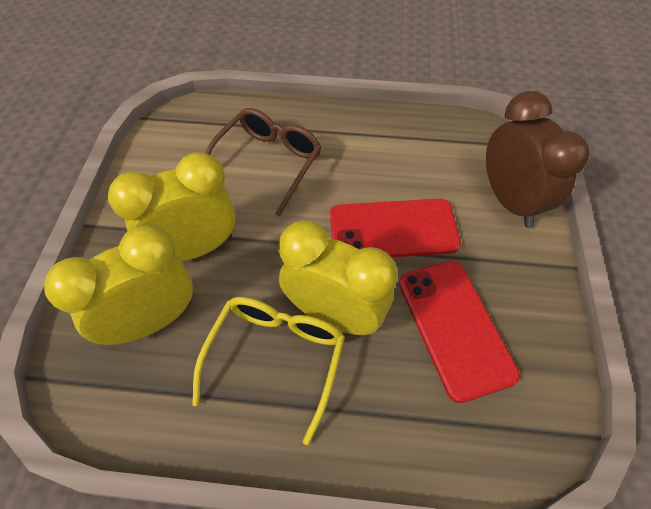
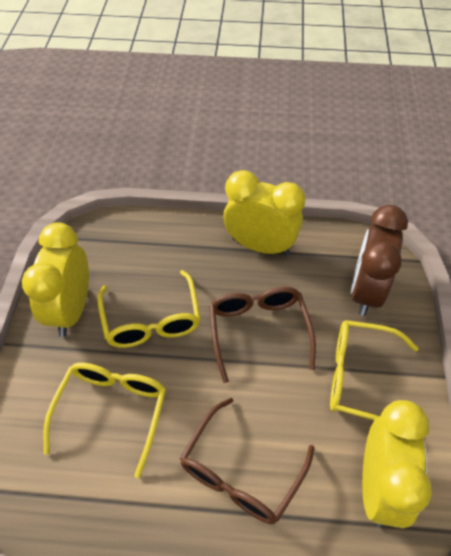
brown glasses: [205,108,321,216] = 1 -> [180,398,314,524] [209,286,316,383] = 2
red phone: [330,199,461,257] [399,261,520,403] = 2 -> none = 0
yellow glasses: [192,297,345,445] = 1 -> [43,362,166,478] [97,270,201,348] [330,320,419,420] = 3

